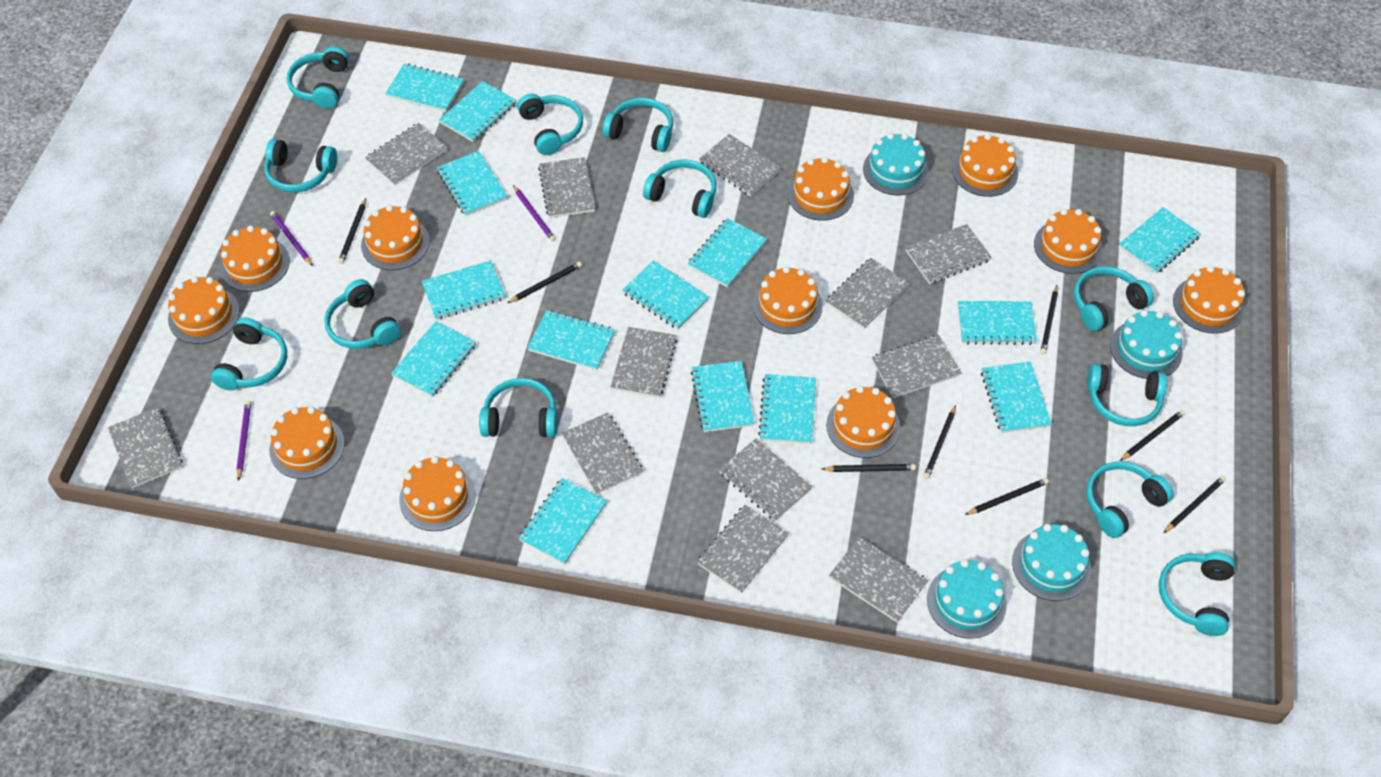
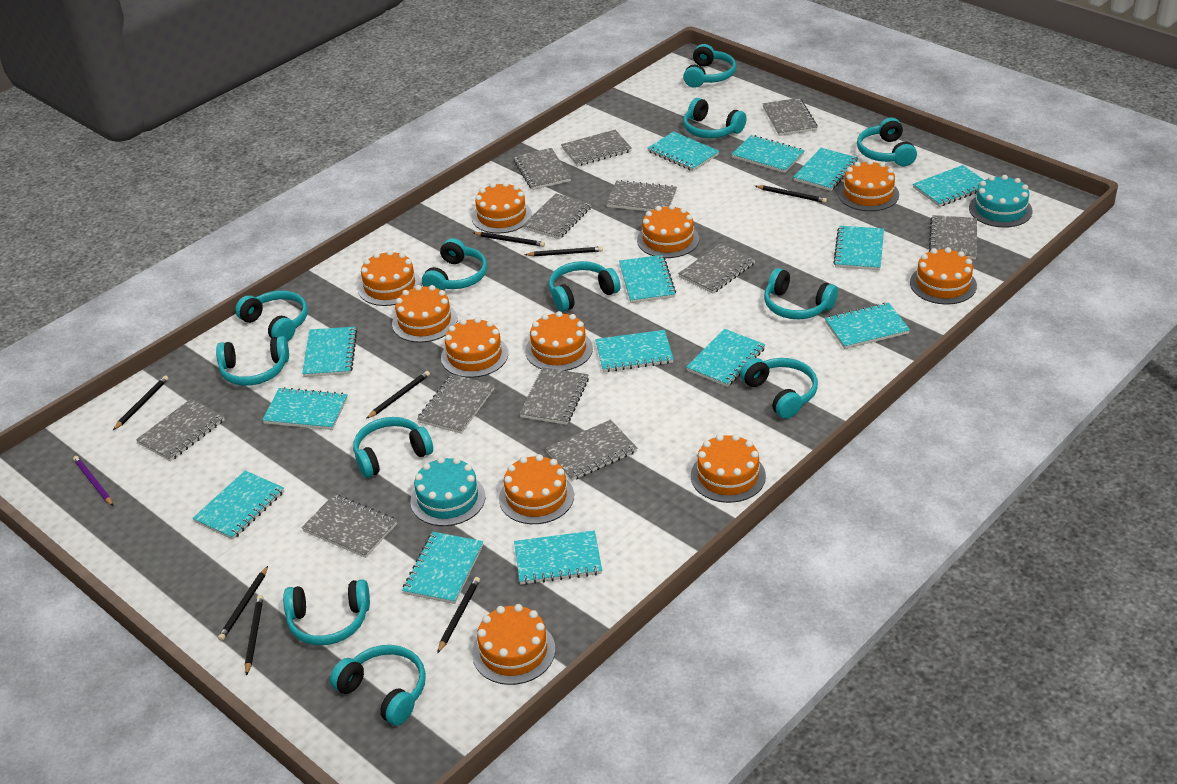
purple pencil: [236,400,251,481] [270,211,313,266] [513,185,556,242] = 3 -> [73,456,113,506] = 1
turquoise cake: [863,133,929,195] [927,559,1007,639] [1012,524,1091,601] [1110,310,1183,379] = 4 -> [410,457,486,526] [969,175,1033,228] = 2

